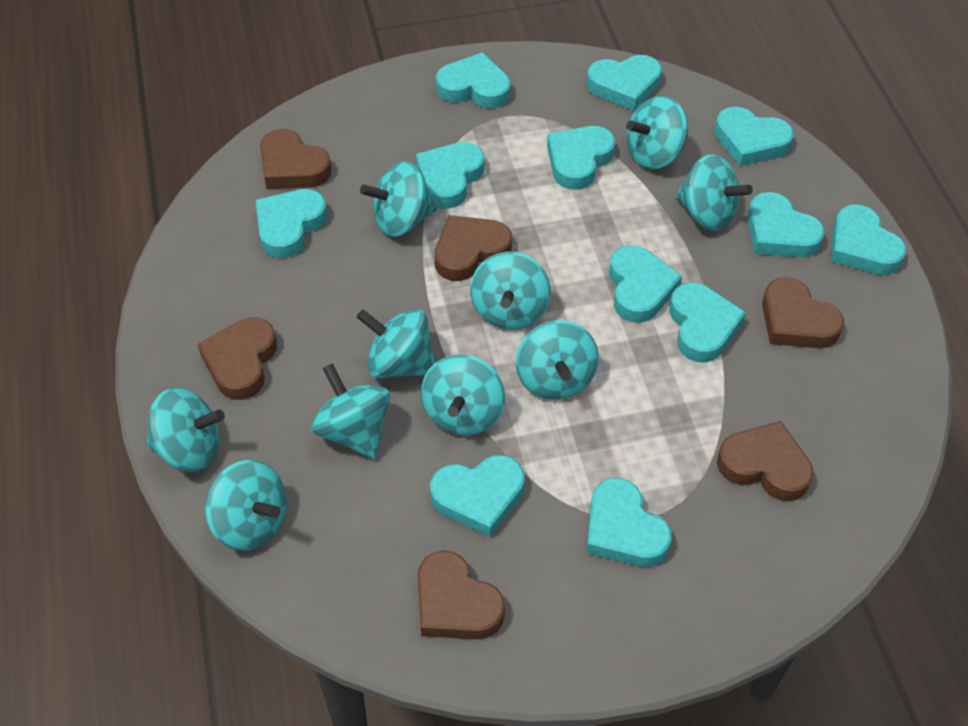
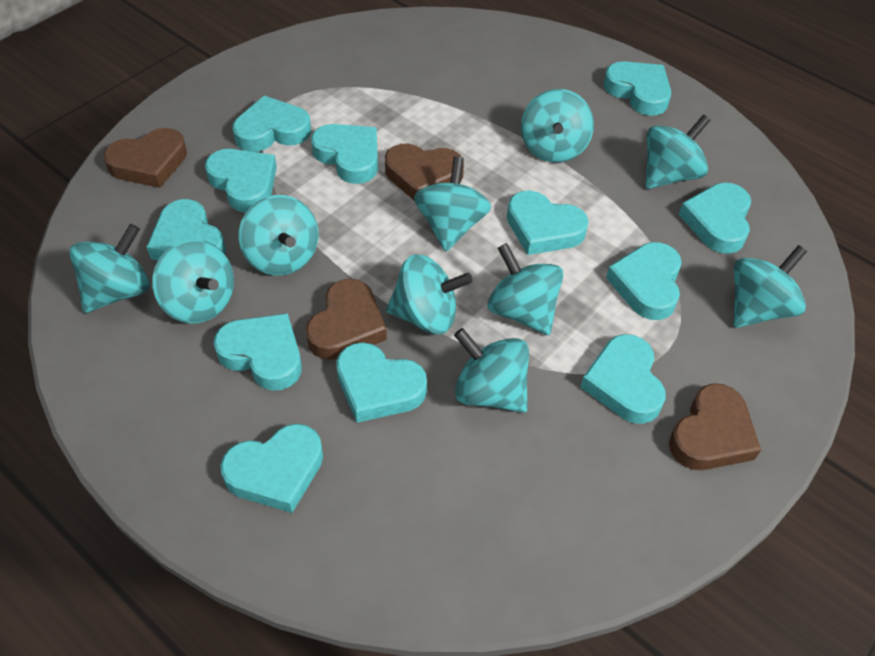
brown heart: [198,317,277,400] [260,129,332,189] [417,550,505,639] [435,215,512,281] [717,421,813,501] [762,277,844,348] = 6 -> [104,128,187,188] [306,279,387,360] [385,144,464,201] [669,383,761,470] = 4

